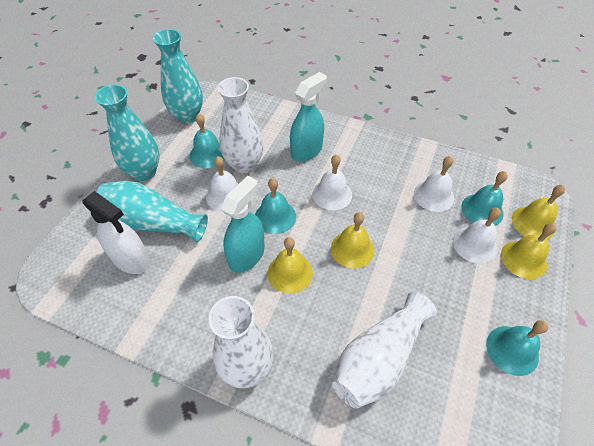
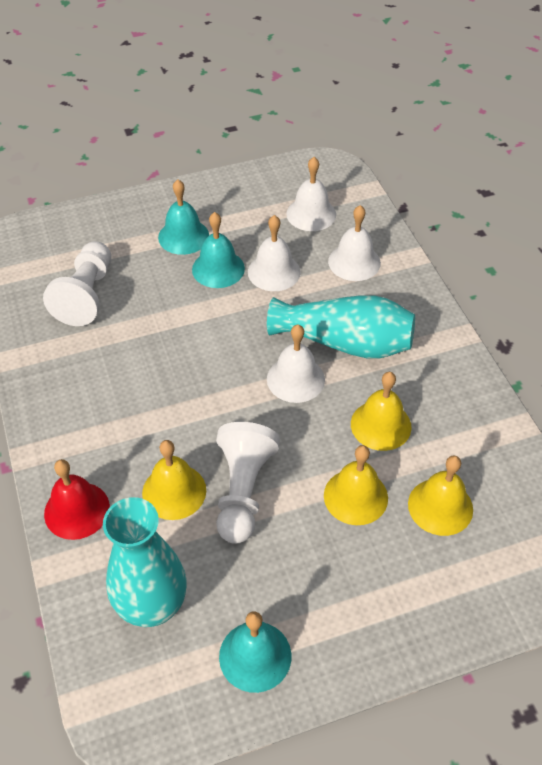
red bell: none = 0 -> [44,459,110,540] = 1
turquoise bell: [190,113,224,168] [255,178,296,234] [461,171,507,226] [486,320,548,376] = 4 -> [158,179,209,255] [192,212,245,288] [219,611,291,693] = 3
turquoise spray bottle: [221,176,265,273] [290,72,327,162] = 2 -> none = 0
turquoise vase: [95,84,160,181] [96,181,208,242] [153,29,203,123] = 3 -> [103,497,187,627] [267,295,415,359] = 2
white pawn: none = 0 -> [43,241,111,326] [216,422,280,544] = 2
white spray bottle: [82,191,150,274] = 1 -> none = 0
white vase: [209,296,274,388] [218,77,264,174] [332,292,437,409] = 3 -> none = 0

